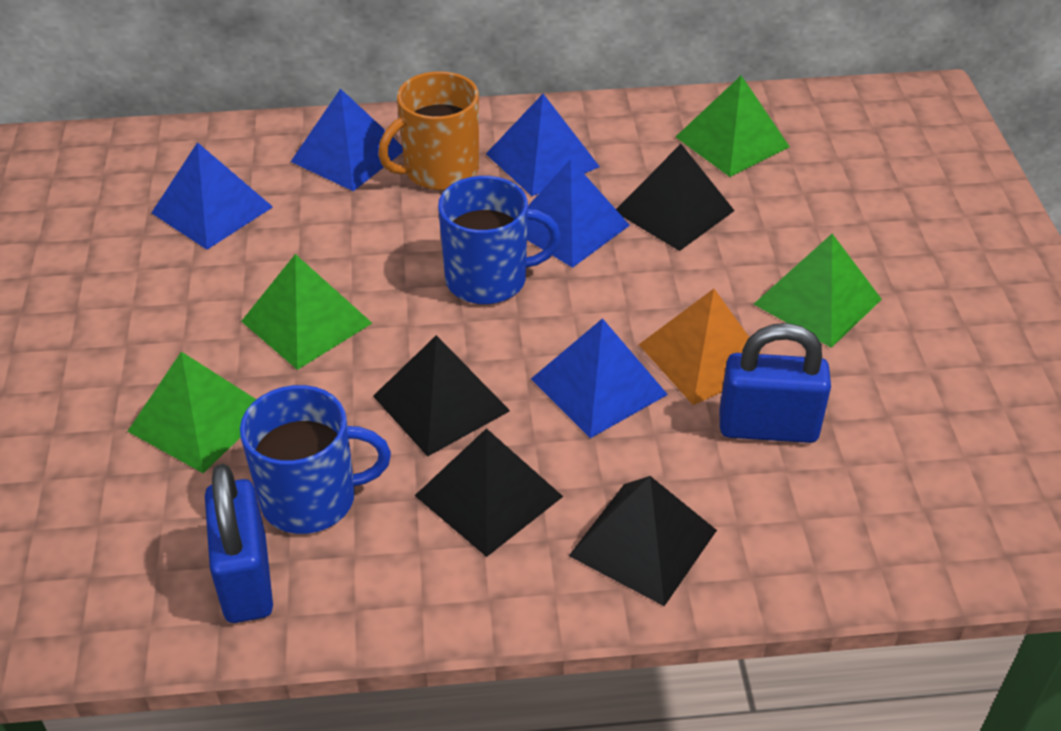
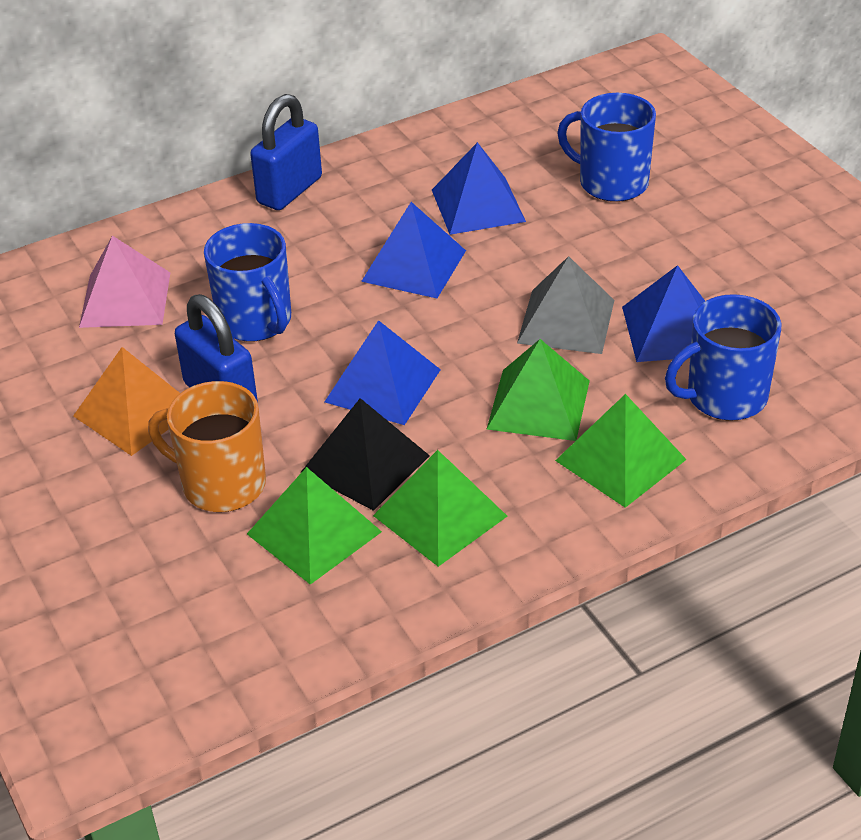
black pyramid: [373,335,510,457] [414,428,563,557] [569,476,717,606] [616,144,735,251] = 4 -> [301,398,430,511] = 1
blue mug: [240,385,391,534] [438,176,561,305] = 2 -> [204,223,291,342] [557,93,656,202] [665,294,781,420] = 3
blue pyramid: [151,142,273,250] [291,88,403,191] [486,94,600,196] [527,159,630,268] [531,318,668,438] = 5 -> [325,320,441,425] [361,202,466,298] [432,142,526,235] [622,265,705,362] = 4
grey pyramid: none = 0 -> [517,256,614,354] = 1
pink pyramid: none = 0 -> [79,236,170,328] = 1

